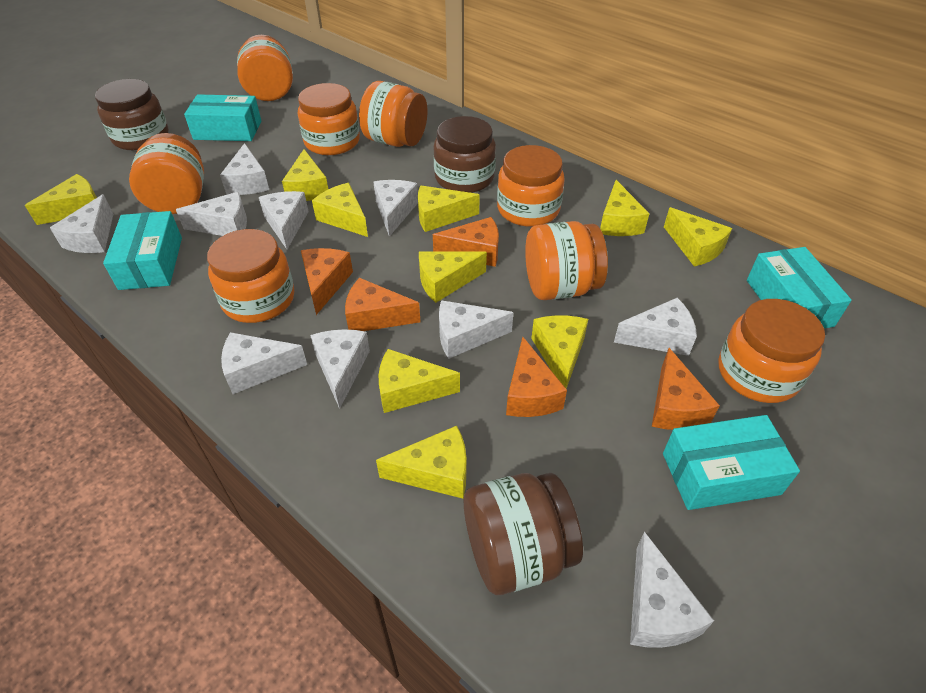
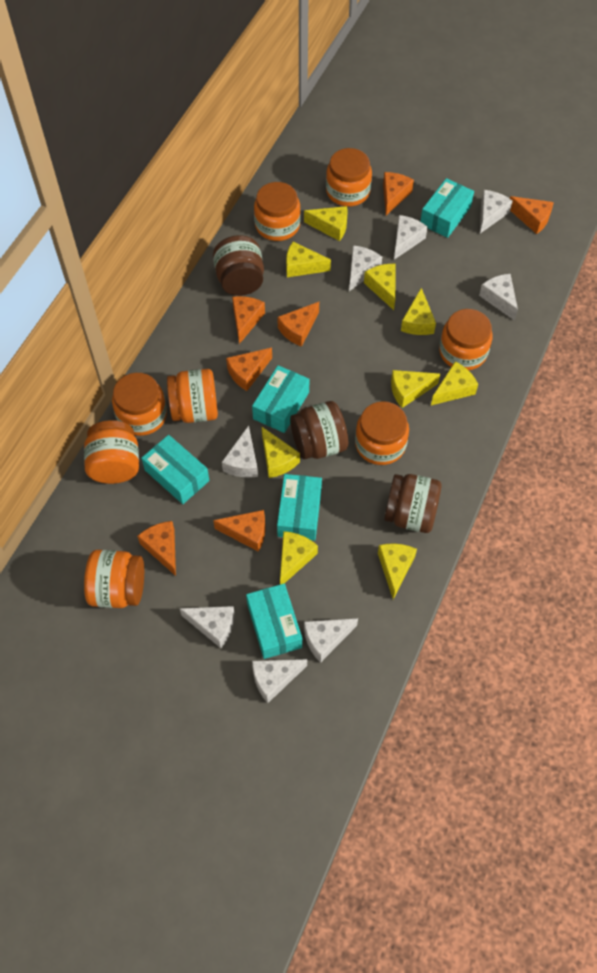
orange cheese: [301,248,353,315] [345,278,420,331] [433,217,499,267] [506,337,567,417] [652,348,720,430] = 5 -> [137,521,176,576] [213,510,265,552] [226,348,272,391] [232,296,265,344] [277,302,319,347] [383,172,414,215] [510,196,554,234] = 7
turquoise box: [103,211,182,290] [184,94,261,141] [663,415,800,510] [747,247,852,328] = 4 -> [141,435,210,504] [246,584,302,659] [252,365,309,433] [277,474,322,541] [420,178,474,238] = 5
white cheese: [50,194,113,253] [176,192,247,236] [220,143,269,195] [221,332,307,394] [259,191,309,249] [310,329,370,409] [373,180,418,237] [439,300,513,359] [614,298,697,356] [630,532,714,648] = 10 -> [179,606,235,648] [222,426,258,478] [252,659,307,703] [304,618,358,663] [349,245,382,291] [394,215,428,260] [479,274,518,321] [480,190,513,233] = 8
yellow cheese: [25,174,97,225] [282,149,328,201] [312,183,368,237] [376,426,466,499] [379,349,460,413] [418,186,480,232] [419,251,487,303] [531,315,588,389] [600,180,649,236] [664,207,732,267] = 10 -> [262,427,300,478] [280,531,318,584] [286,242,331,277] [304,206,348,241] [364,264,395,310] [378,544,417,599] [391,370,440,408] [401,288,436,335] [431,361,478,405] = 9

